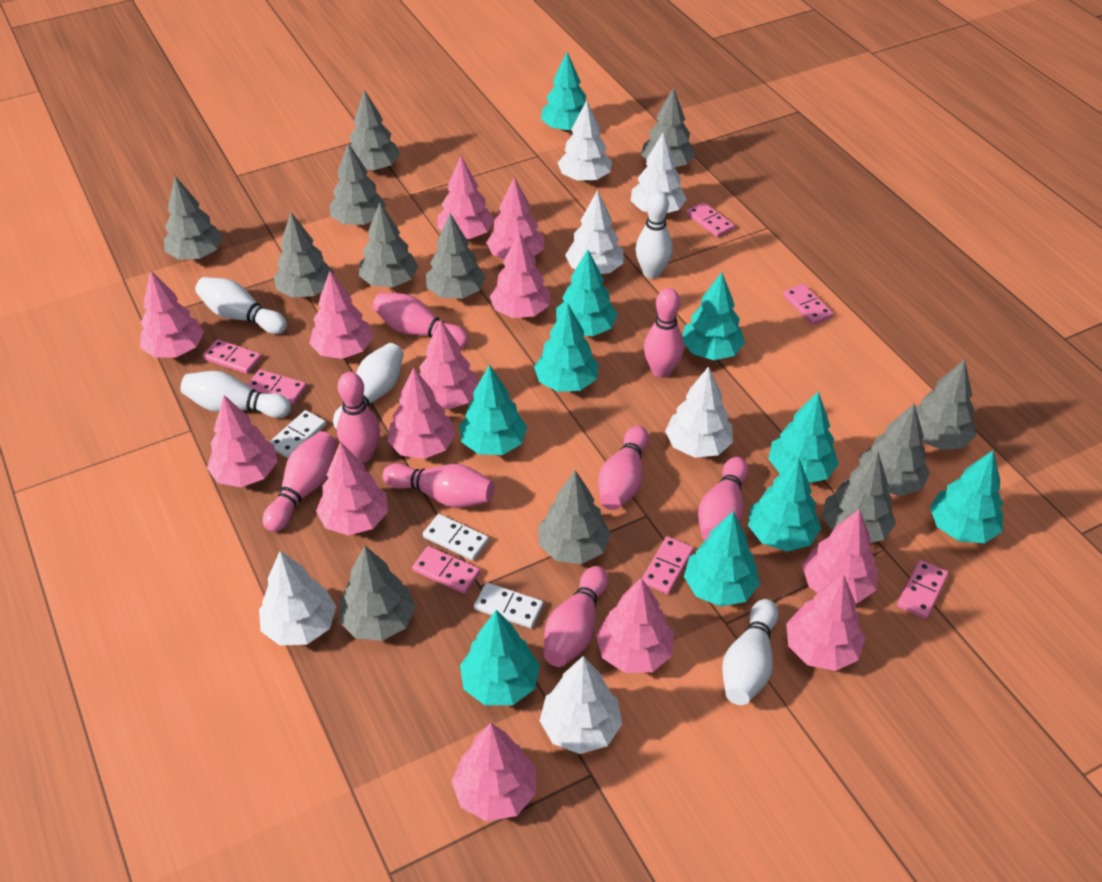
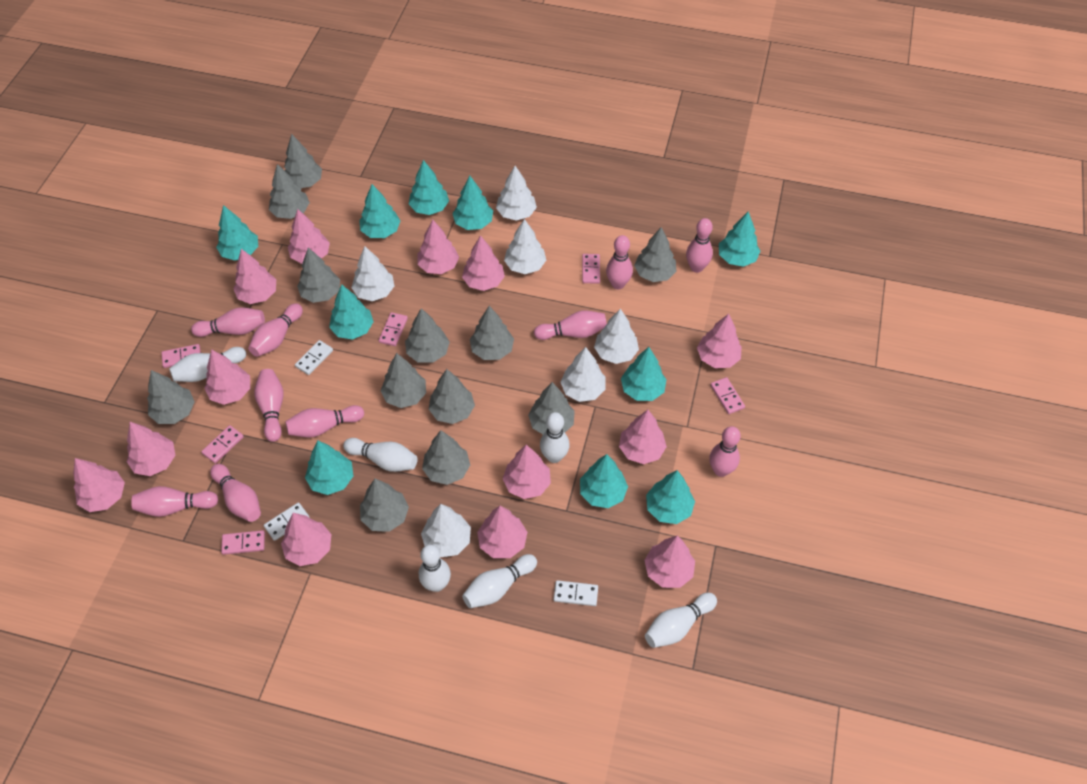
pink bowling pin: [263,431,336,532] [337,372,380,463] [373,292,469,348] [383,463,494,508] [544,566,608,667] [598,426,649,510] [644,288,684,378] [698,457,749,541] = 8 -> [131,486,218,517] [191,307,265,337] [210,464,261,522] [248,303,303,357] [254,369,284,442] [285,405,364,438] [534,310,607,340] [606,235,633,289] [686,218,713,273] [709,426,741,477] = 10
pink domino: [203,339,262,374] [247,369,307,404] [412,546,480,594] [642,537,694,594] [686,202,734,237] [783,284,833,325] [897,560,948,619] = 7 -> [161,344,201,368] [201,425,244,463] [221,530,265,555] [379,312,408,346] [582,254,600,283] [711,377,745,414] = 6
white bowling pin: [181,371,291,418] [195,277,287,334] [333,343,404,429] [635,191,673,279] [722,599,779,705] = 5 -> [169,347,246,382] [343,438,418,472] [419,545,451,592] [462,554,537,608] [540,412,570,463] [645,593,717,648] = 6

